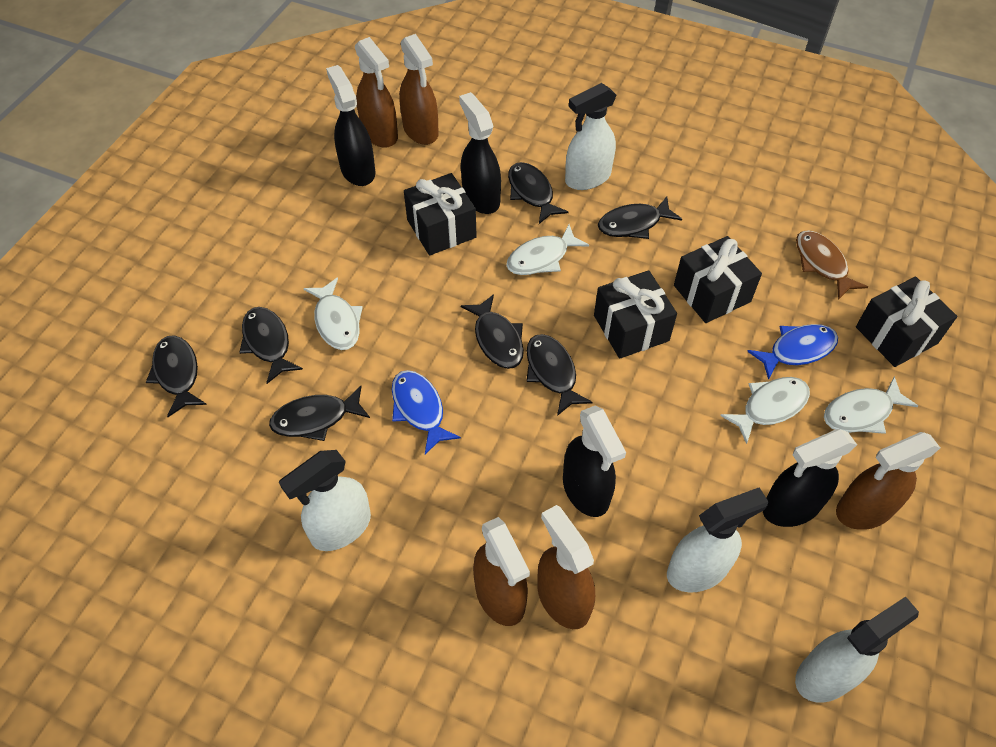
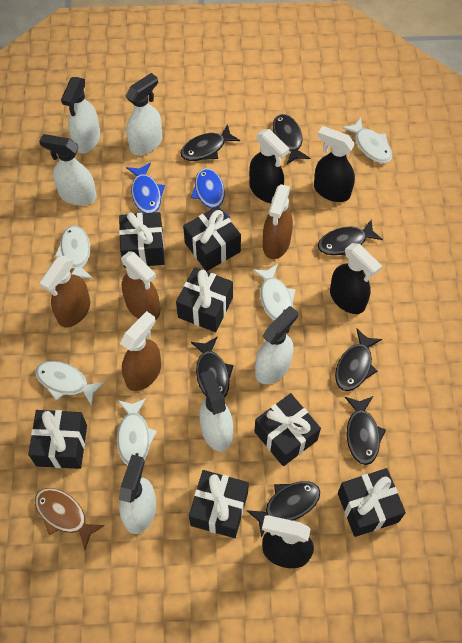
black gift: [404,173,477,256] [594,270,677,359] [674,236,762,323] [856,277,957,367] = 4 -> [28,410,87,469] [119,212,165,268] [176,267,233,332] [183,206,241,271] [189,470,249,538] [254,393,321,466] [338,468,406,537] = 7
brown spray bottle: [355,37,398,148] [399,34,439,145] [473,517,530,626] [537,505,595,629] [836,432,940,530] = 5 -> [39,255,90,327] [120,311,161,391] [121,251,160,320] [263,184,293,259] = 4
white fish: [304,277,363,350] [506,224,589,275] [720,377,810,444] [824,376,918,434] = 4 -> [35,361,105,406] [55,225,93,279] [117,398,157,465] [253,264,296,320] [342,118,393,163] = 5
white spray bottle: [279,450,371,551] [565,83,617,190] [667,488,769,592] [795,596,919,703] = 4 -> [39,134,97,205] [61,77,100,153] [119,455,156,534] [126,73,162,155] [199,370,233,451] [255,306,298,384] = 6

